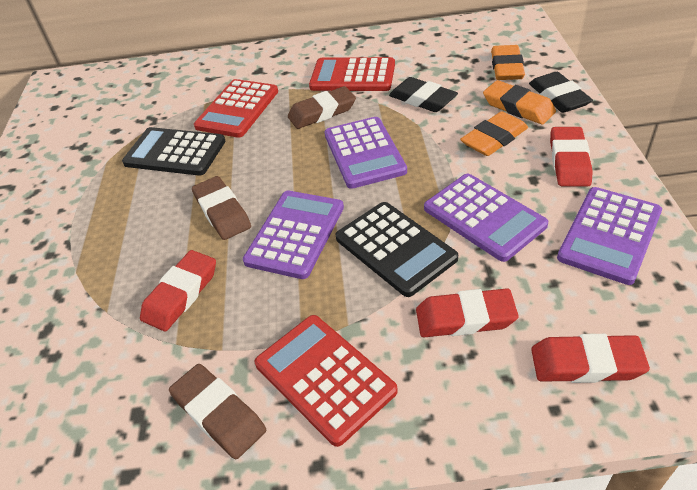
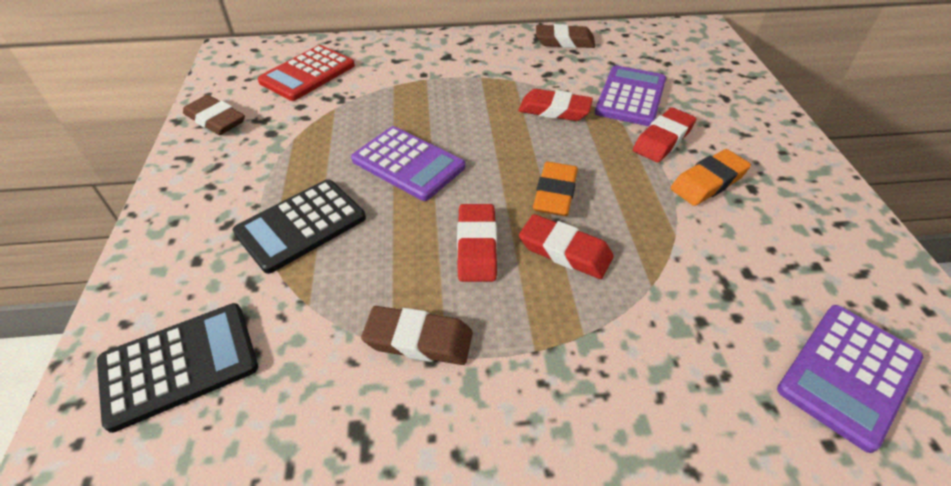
black eraser: [389,77,458,112] [529,72,593,113] = 2 -> none = 0
orange eraser: [460,111,528,156] [483,80,556,125] [491,45,525,80] = 3 -> [533,162,578,216] [671,149,751,206] = 2
purple calculator: [243,190,344,279] [324,117,407,189] [424,174,548,262] [557,187,662,285] = 4 -> [351,126,465,201] [595,65,666,126] [777,305,923,453] = 3
red calculator: [194,79,278,138] [255,315,398,447] [309,57,395,91] = 3 -> [258,45,355,101] = 1

